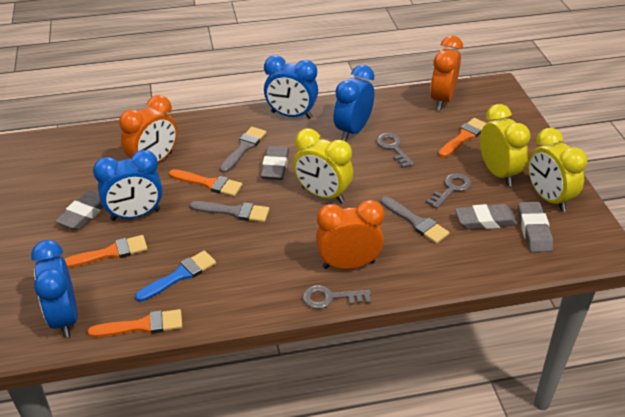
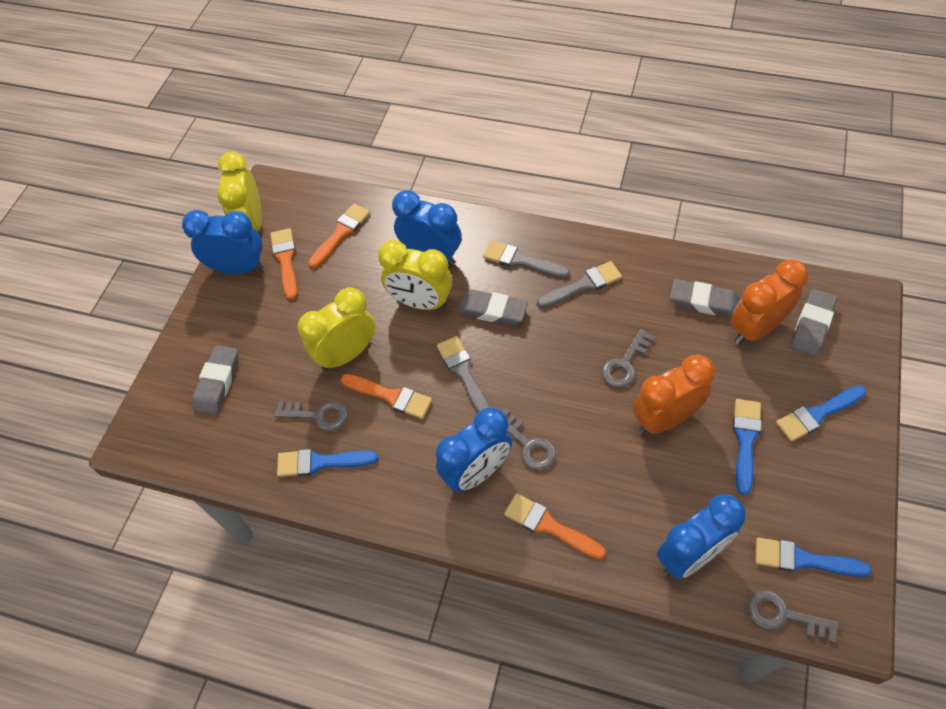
blue brush: [135,250,216,302] = 1 -> [277,449,378,477] [733,399,761,495] [755,537,872,577] [776,386,866,442] = 4
grey key: [303,285,371,309] [376,133,415,168] [426,173,471,209] = 3 -> [274,401,348,431] [503,408,556,470] [602,329,655,387] [748,590,839,643] = 4
orange clock: [119,95,177,163] [316,200,385,269] [430,36,463,110] = 3 -> [633,354,715,434] [731,259,808,344] = 2

